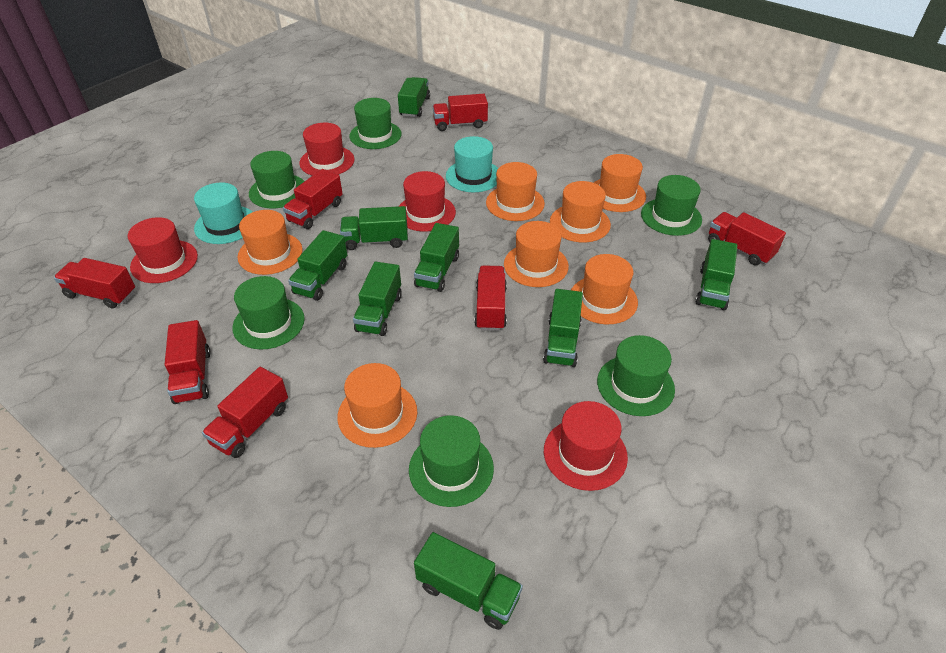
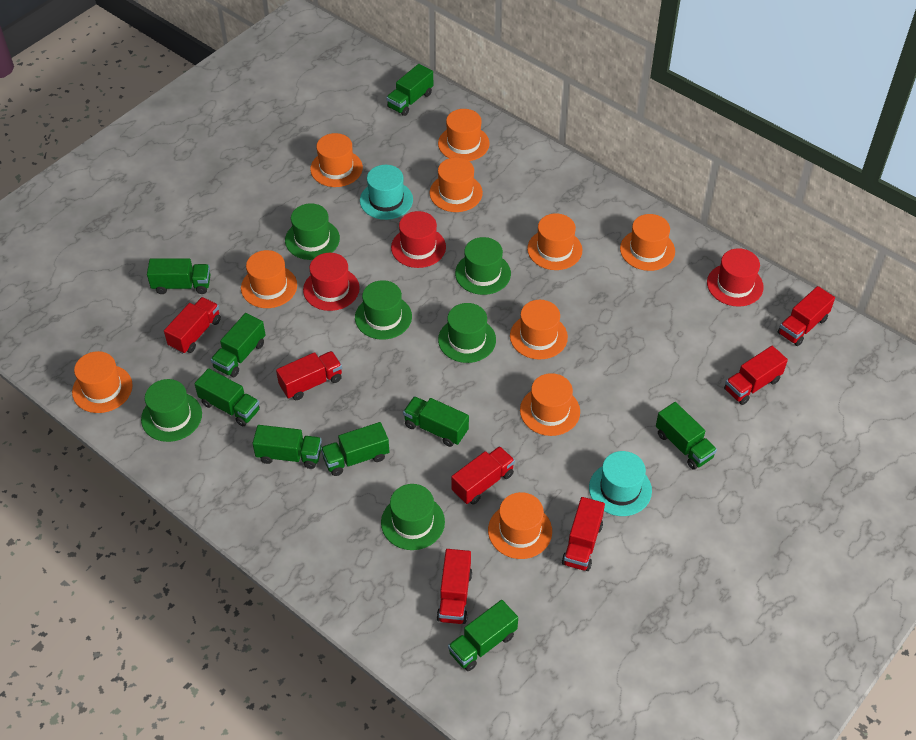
green truck: [288,230,347,301] [340,206,408,250] [353,262,402,336] [398,77,430,117] [414,223,459,292] [414,532,523,630] [543,289,583,367] [695,239,737,311] = 8 -> [147,258,211,294] [194,368,260,426] [211,313,266,377] [252,425,322,469] [321,422,389,476] [386,64,433,116] [403,396,469,447] [448,600,518,671] [656,402,717,470] = 9
orange hat: [237,210,303,275] [337,363,417,448] [486,162,545,221] [504,221,569,287] [550,181,611,242] [571,254,638,324] [593,154,646,212] = 7 -> [72,351,133,413] [241,250,297,308] [310,133,363,187] [429,157,483,212] [438,109,490,161] [488,492,552,559] [510,300,568,360] [520,373,580,436] [527,213,582,270] [620,214,675,271] = 10
red hat: [128,217,198,283] [299,123,354,176] [398,171,456,232] [544,401,628,491] = 4 -> [303,253,360,311] [391,211,446,268] [707,248,764,307] = 3

